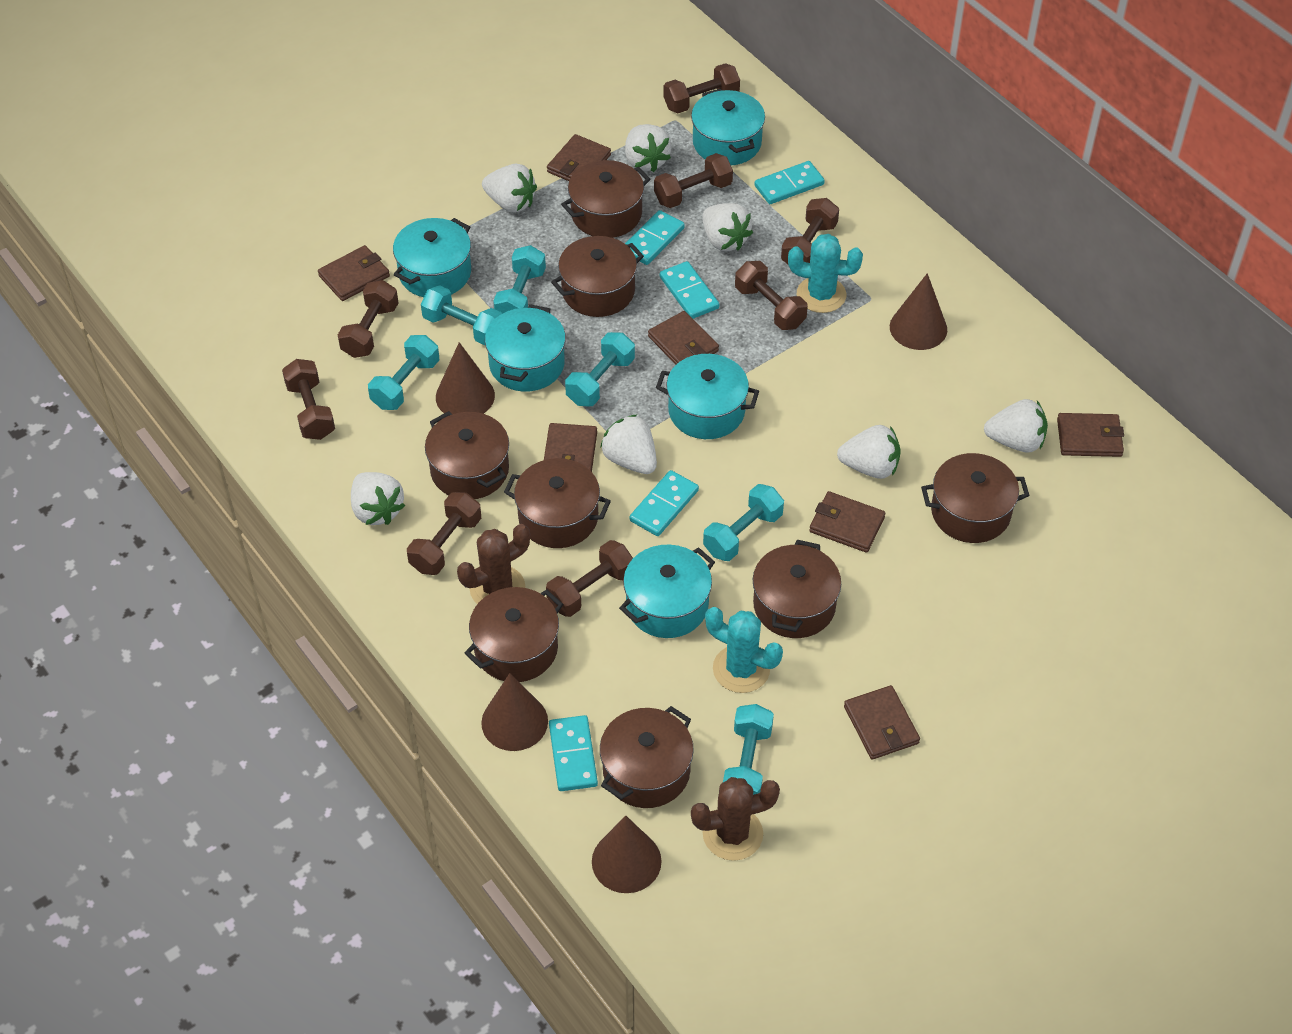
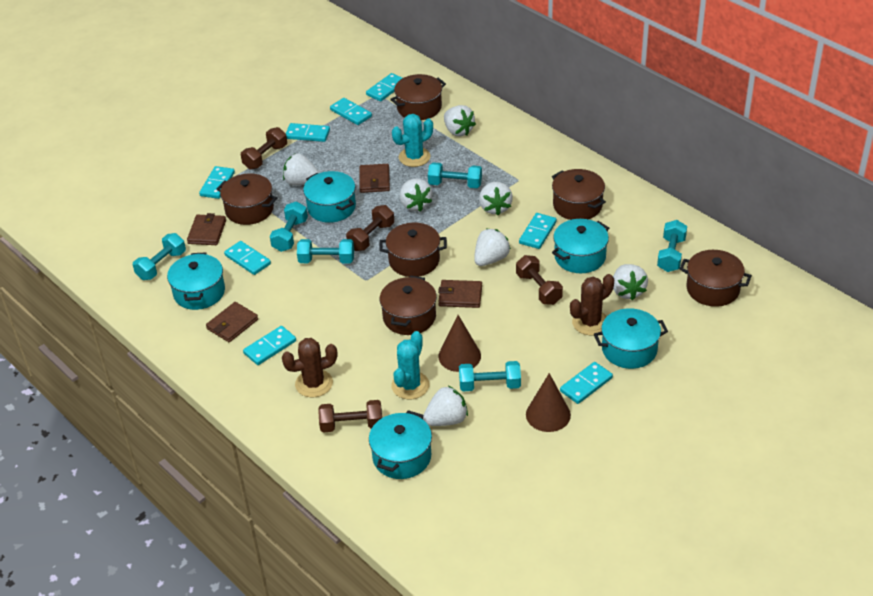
brown cone: [436,342,495,414] [481,673,548,751] [592,816,662,893] [890,273,947,350] = 4 -> [438,315,481,372] [526,373,571,432] = 2
brown dumbbell: [282,359,335,440] [338,280,399,358] [407,492,481,575] [546,540,633,617] [654,153,733,208] [663,63,740,113] [735,261,808,330] [781,198,839,264] = 8 -> [241,127,287,170] [318,400,382,433] [346,205,394,251] [516,255,563,305] = 4
brown pot: [425,411,509,499] [465,587,563,682] [504,458,611,548] [551,236,644,317] [561,160,650,238] [600,706,694,808] [753,540,841,638] [921,453,1030,543] = 8 -> [216,173,277,225] [379,223,447,277] [380,276,437,335] [390,74,446,120] [552,169,606,220] [679,250,752,307] = 6
brown wallet: [318,245,390,301] [544,423,597,472] [547,134,611,181] [648,311,719,365] [809,491,885,553] [844,685,920,759] [1057,413,1124,457] = 7 -> [187,213,226,245] [206,302,258,342] [359,164,390,193] [438,280,482,308] = 4
turquoise domino: [549,715,598,791] [625,210,685,265] [629,470,699,536] [660,261,719,319] [754,161,825,204] = 5 -> [199,166,235,199] [224,241,271,275] [243,326,296,365] [286,123,330,142] [330,98,372,125] [366,73,402,101] [519,213,557,249] [560,362,613,404] = 8

